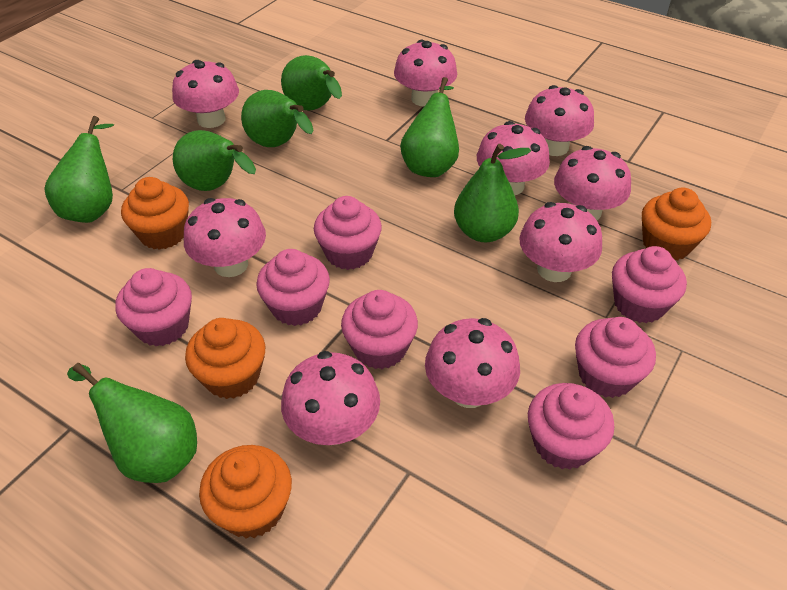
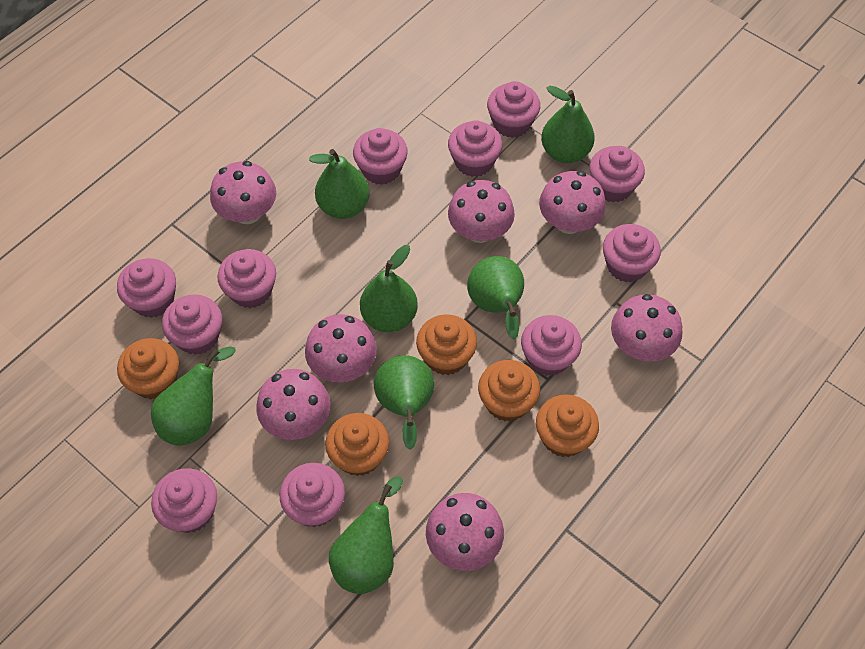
orange cupcake: [121,177,189,250] [185,318,265,399] [199,445,292,538] [642,188,711,261] = 4 -> [117,338,179,400] [325,413,389,476] [416,314,477,375] [478,360,540,422] [536,395,599,457] = 5
pink cupcake: [115,268,192,346] [256,249,330,326] [314,196,382,270] [341,290,418,369] [528,383,614,470] [575,317,656,398] [612,246,687,323] = 7 -> [117,258,176,318] [151,468,217,533] [162,294,222,355] [218,249,276,308] [280,463,345,527] [353,128,408,185] [448,120,502,177] [487,81,540,138] [521,315,582,376] [589,146,645,202] [603,224,661,282] = 11
pink mushroom: [172,60,239,128] [184,198,266,277] [281,351,380,445] [394,40,457,106] [425,318,520,408] [477,121,550,195] [519,202,602,282] [525,85,594,156] [554,146,631,220] = 9 -> [210,161,276,224] [257,369,330,440] [305,314,377,383] [426,493,504,571] [448,180,515,243] [539,171,606,234] [611,294,682,362] = 7

